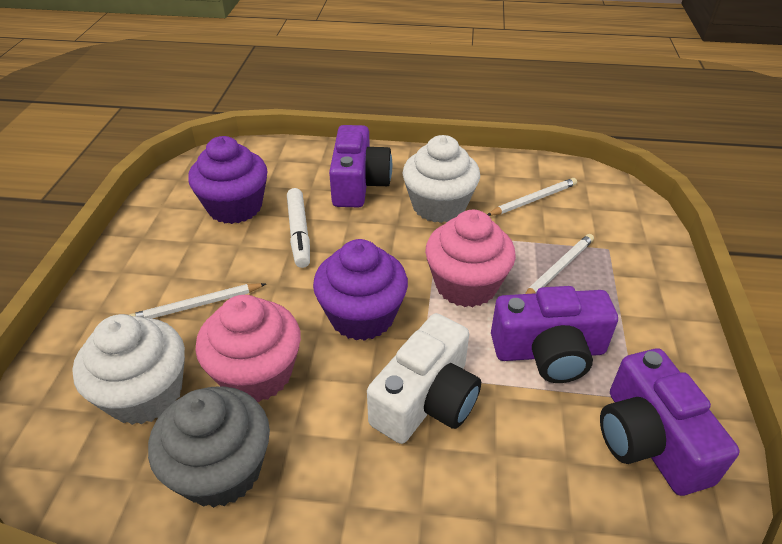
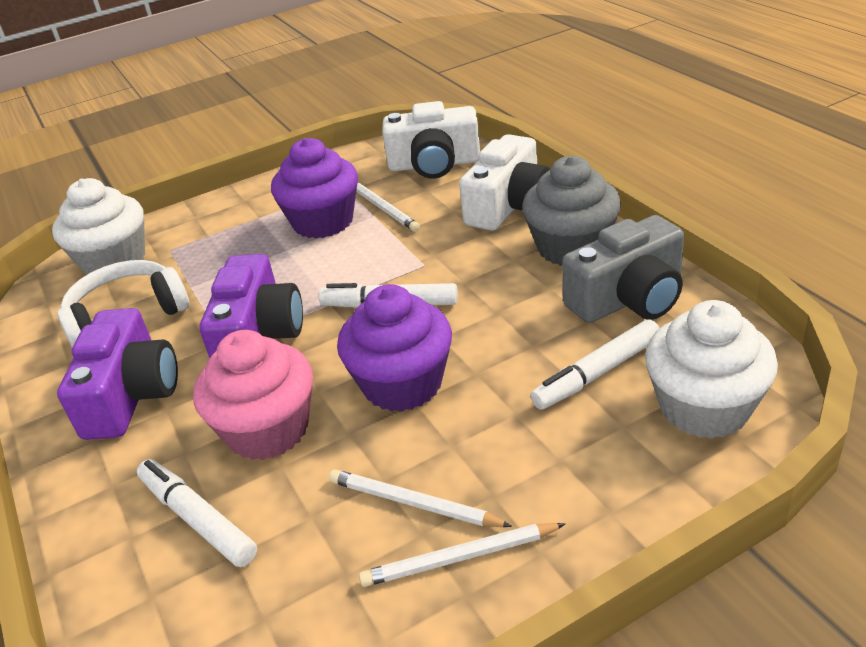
grey camera: none = 0 -> [562,215,684,323] = 1
pink cupcake: [195,295,301,402] [425,210,516,307] = 2 -> [193,330,313,460] = 1
purple camera: [329,125,392,208] [491,286,618,383] [600,349,740,496] = 3 -> [57,308,178,440] [199,254,303,358] = 2
white camera: [367,313,481,444] = 1 -> [382,101,480,179] [459,134,551,231] = 2
white headphones: none = 0 -> [57,260,189,347] = 1
white marker: [287,188,310,268] = 1 -> [137,459,257,567] [319,283,458,308] [530,319,659,410] = 3

